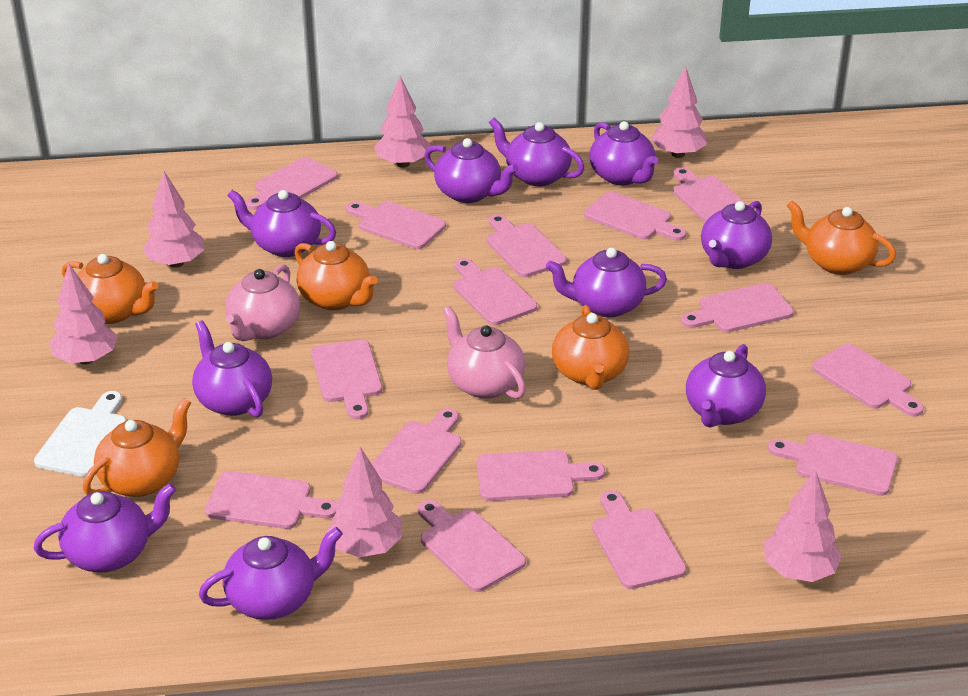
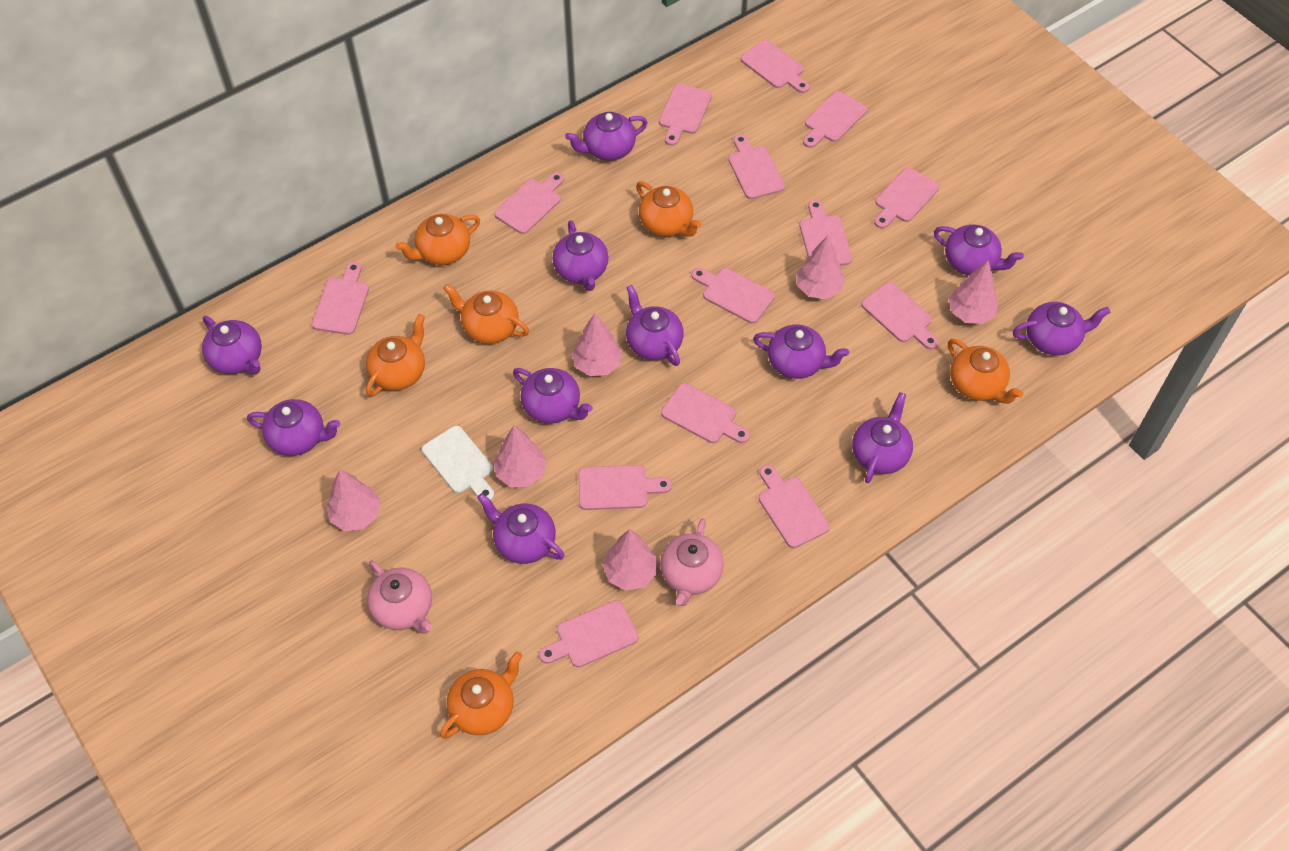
orange teapot: [62,254,159,324] [83,398,191,497] [295,241,378,310] [552,305,629,390] [787,201,896,275] = 5 -> [366,314,425,397] [395,214,480,265] [440,651,522,739] [443,284,529,344] [636,181,702,237] [948,339,1023,404] = 6
pink cutting board: [205,471,336,529] [246,157,338,210] [311,340,382,419] [346,201,446,249] [372,408,462,494] [418,500,526,592] [453,258,537,325] [477,450,605,501] [487,214,567,277] [584,191,686,240] [592,490,686,589] [673,167,749,222] [681,283,794,332] [768,434,898,496] [812,344,924,417] = 15 -> [312,262,369,335] [494,172,564,234] [539,600,639,667] [578,465,672,510] [659,84,712,146] [661,383,750,443] [692,268,775,323] [728,134,785,199] [740,40,809,93] [759,465,830,548] [799,200,852,266] [803,91,867,148] [861,282,938,350] [874,167,939,229] = 14
purple teapot: [34,483,176,572] [192,320,272,417] [199,527,343,620] [227,190,336,257] [424,138,518,203] [489,118,584,186] [546,248,667,317] [590,121,658,185] [686,344,766,428] [701,201,772,269] = 10 -> [202,316,262,374] [247,399,340,456] [477,493,564,564] [513,368,593,424] [553,220,608,291] [565,112,648,161] [626,285,684,366] [753,325,849,379] [852,392,913,483] [934,224,1024,276] [1013,302,1110,356] = 11

